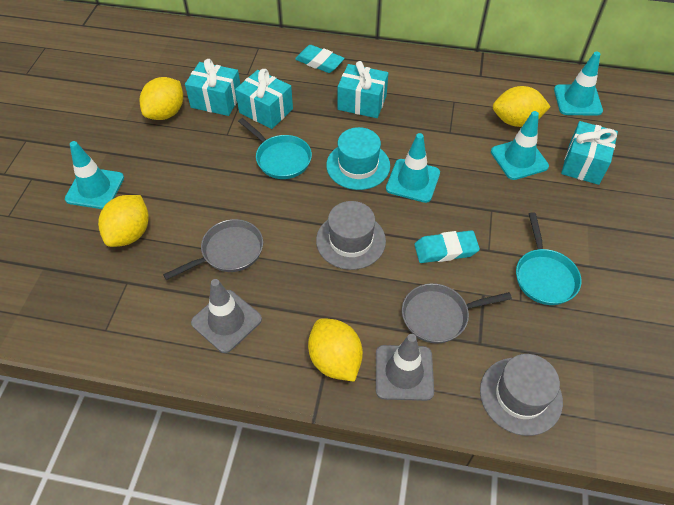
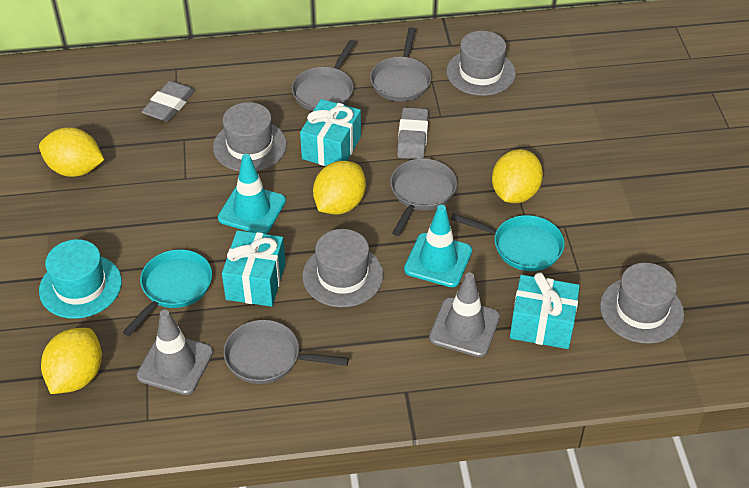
grey eraser: none = 0 -> [142,81,195,122] [397,107,429,159] = 2
grey hat: [316,201,386,270] [480,354,563,436] = 2 -> [213,102,287,171] [302,229,384,307] [446,31,516,96] [600,263,684,344] = 4
grey pan: [163,219,263,280] [402,283,512,343] = 2 -> [224,320,349,384] [292,40,356,111] [370,27,431,102] [390,158,457,236] = 4
turquoise eraser: [295,45,345,73] [414,230,480,263] = 2 -> none = 0
turquoise gift: [185,59,240,116] [235,69,293,129] [338,61,388,118] [561,121,618,185] = 4 -> [222,230,286,307] [300,99,361,166] [510,272,580,349] = 3
turquoise traffic cone: [65,141,124,209] [386,133,440,203] [491,111,549,180] [554,51,603,116] = 4 -> [218,154,286,234] [404,205,472,287] = 2

